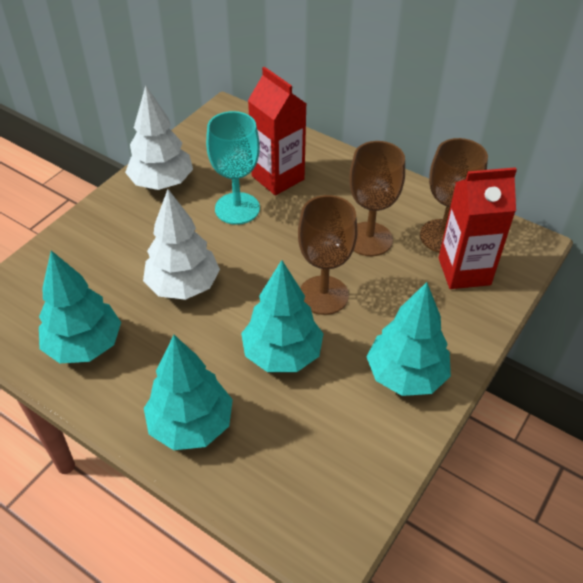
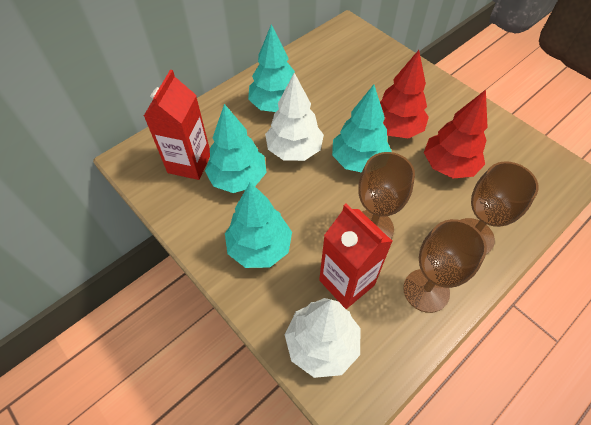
red tree: none = 0 -> [380,50,429,139] [424,90,488,178] = 2
turquoise goblet: [206,111,260,225] = 1 -> none = 0

